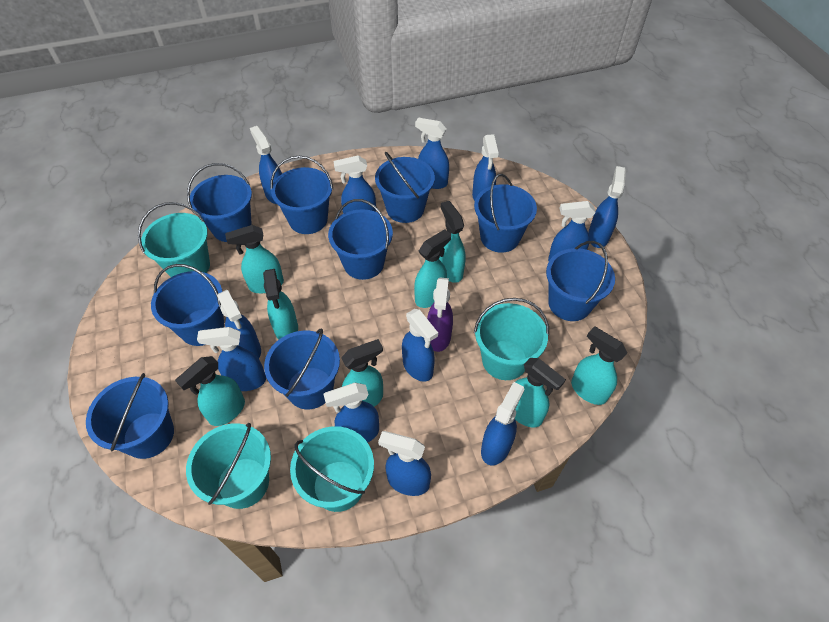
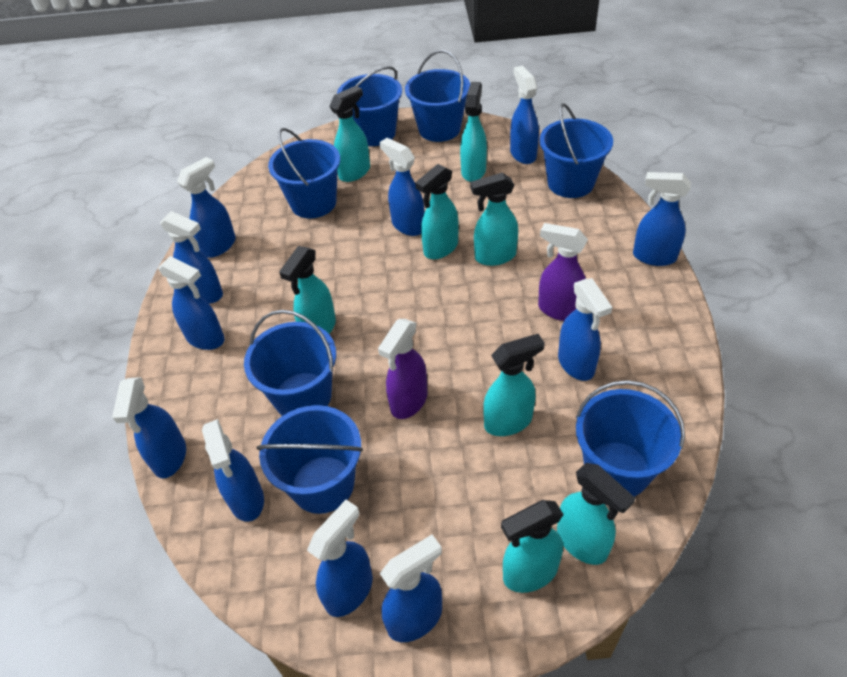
blue bucket: [86,373,174,459] [151,264,224,346] [187,163,252,242] [264,328,340,409] [270,156,333,234] [328,199,393,280] [375,152,435,223] [474,174,537,253] [546,241,615,321] = 9 -> [244,310,336,416] [256,405,363,514] [268,128,340,218] [337,66,402,146] [405,50,470,142] [539,103,613,198] [576,380,685,497] = 7
blue spray bottle: [197,327,266,391] [217,290,261,359] [250,126,282,204] [323,383,379,443] [333,155,376,214] [378,431,431,496] [402,309,438,382] [415,117,449,189] [472,134,499,201] [481,382,524,465] [548,201,596,261] [588,166,626,248] = 12 -> [112,377,186,478] [158,256,225,350] [160,211,223,304] [177,157,236,258] [202,419,264,522] [307,500,373,617] [379,535,442,642] [380,138,425,236] [510,66,539,164] [558,278,612,381] [633,172,691,266] = 11
purple spray bottle: [427,277,453,352] = 1 -> [378,319,428,419] [538,223,588,321] = 2
turquoise bucket: [138,202,210,277] [186,423,271,509] [290,426,374,512] [474,298,549,380] = 4 -> none = 0

